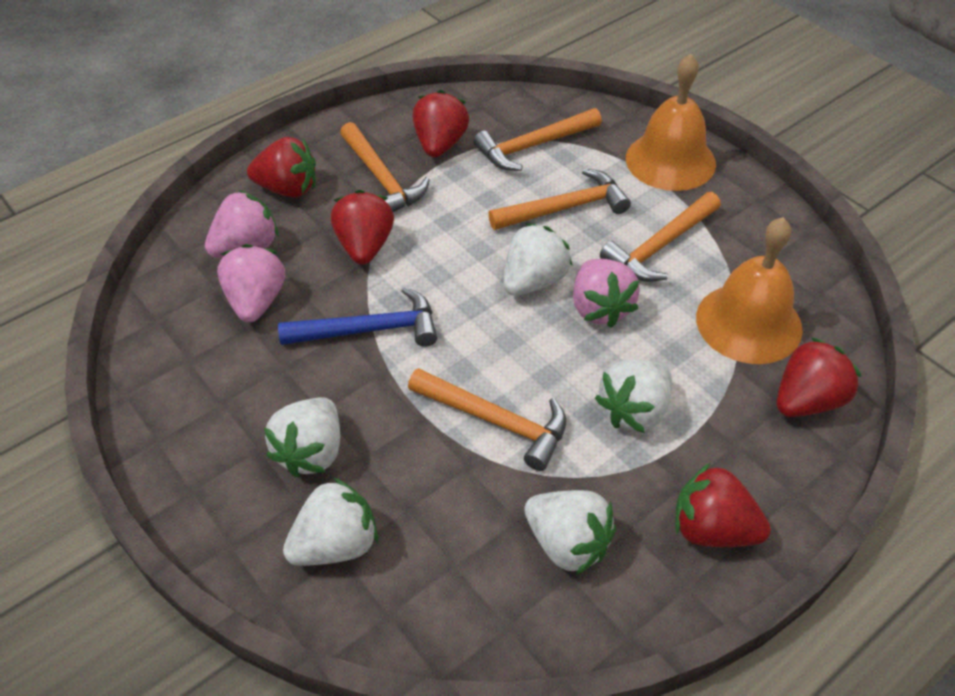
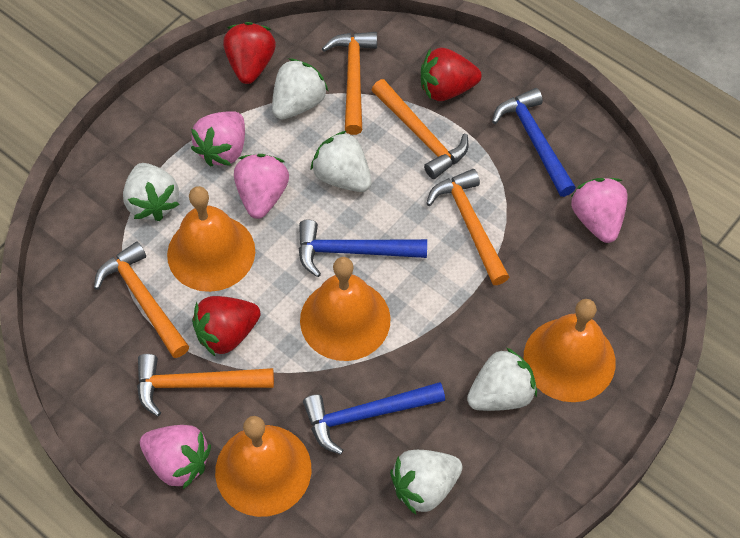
blue hammer: [278,287,437,347] = 1 -> [298,220,427,277] [303,382,445,455] [492,88,576,197] = 3
orange bell: [626,54,716,191] [696,217,803,364] = 2 -> [167,186,255,292] [215,416,311,517] [300,257,391,361] [524,299,616,402] = 4
pink strawberry: [205,190,279,258] [217,244,285,322] [573,259,640,328] = 3 -> [140,425,211,489] [191,111,245,167] [234,154,289,219] [571,178,628,243] = 4
red strawberry: [247,137,316,197] [331,190,394,265] [413,90,469,158] [675,463,771,547] [777,337,861,417] = 5 -> [192,296,260,357] [223,22,276,84] [421,48,481,101] = 3

